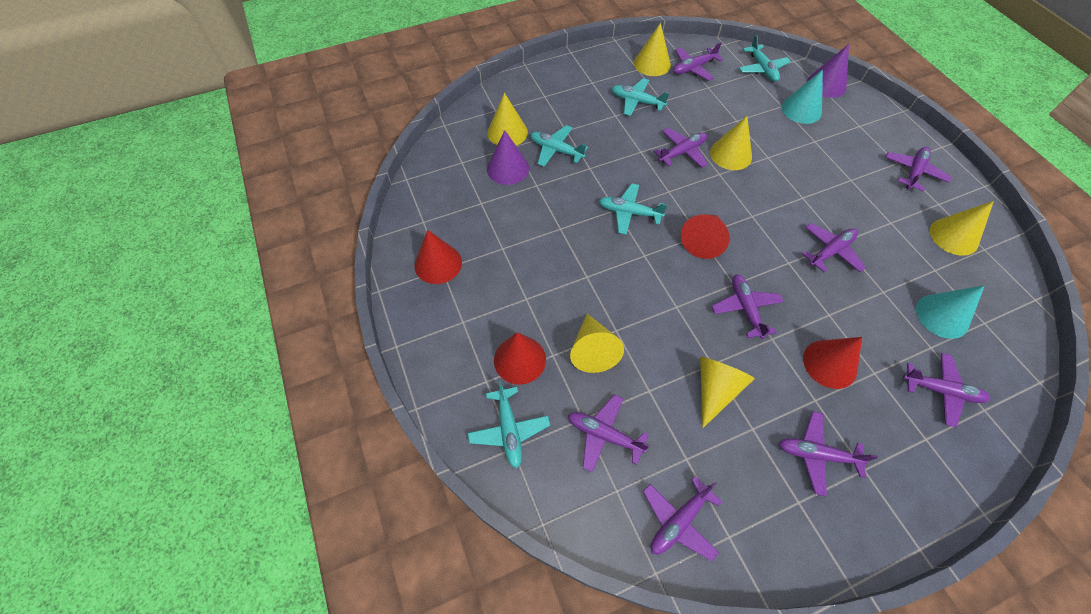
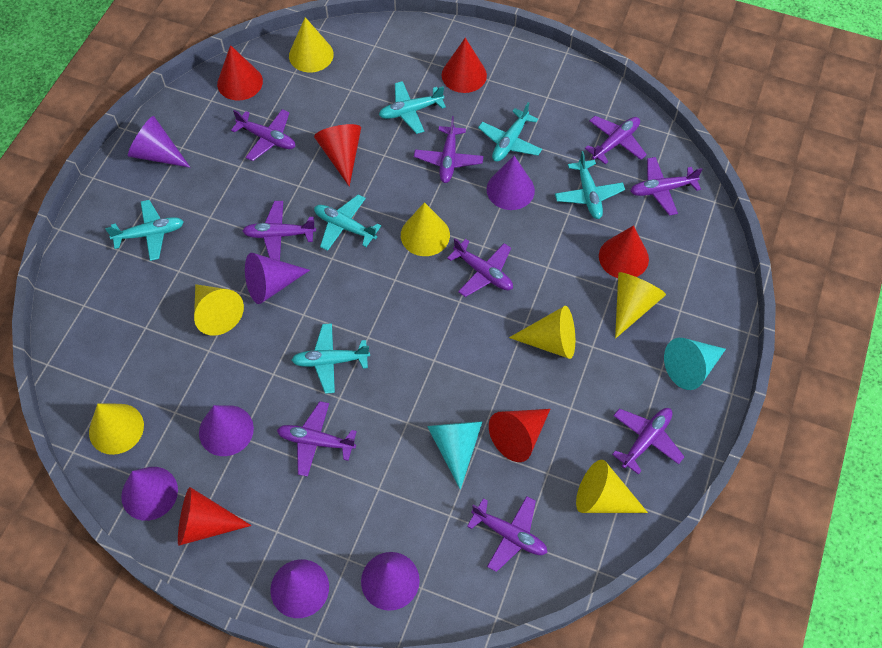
purple cone: [487,130,529,185] [807,44,849,98] = 2 -> [121,467,178,521] [128,116,190,168] [199,405,254,456] [245,253,310,304] [270,559,329,618] [361,552,420,611] [486,156,535,210] = 7
red cone: [415,230,462,284] [494,332,546,385] [681,215,730,259] [803,337,862,389] = 4 -> [178,487,251,546] [217,45,263,101] [314,124,361,187] [442,38,487,93] [489,409,550,462] [599,225,649,278] = 6
turquoise plane: [468,381,550,468] [530,125,588,167] [599,183,667,235] [611,78,669,116] [739,35,791,82] = 5 -> [105,200,184,261] [292,323,370,394] [314,194,381,251] [379,81,446,134] [478,102,542,162] [555,151,625,219] = 6
yellow cone: [487,93,528,146] [570,314,624,373] [634,23,671,76] [700,357,755,428] [710,116,752,170] [930,201,994,256] = 6 -> [89,404,144,455] [194,284,244,336] [289,17,334,72] [401,202,450,256] [509,306,575,359] [576,460,648,513] [615,272,666,339] = 7

